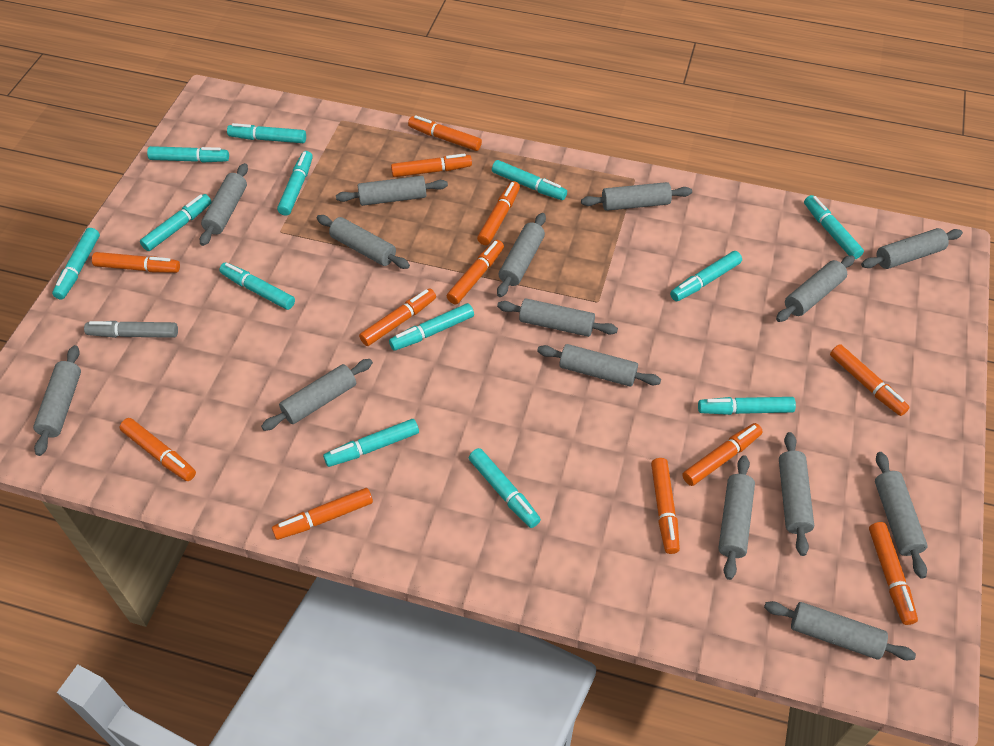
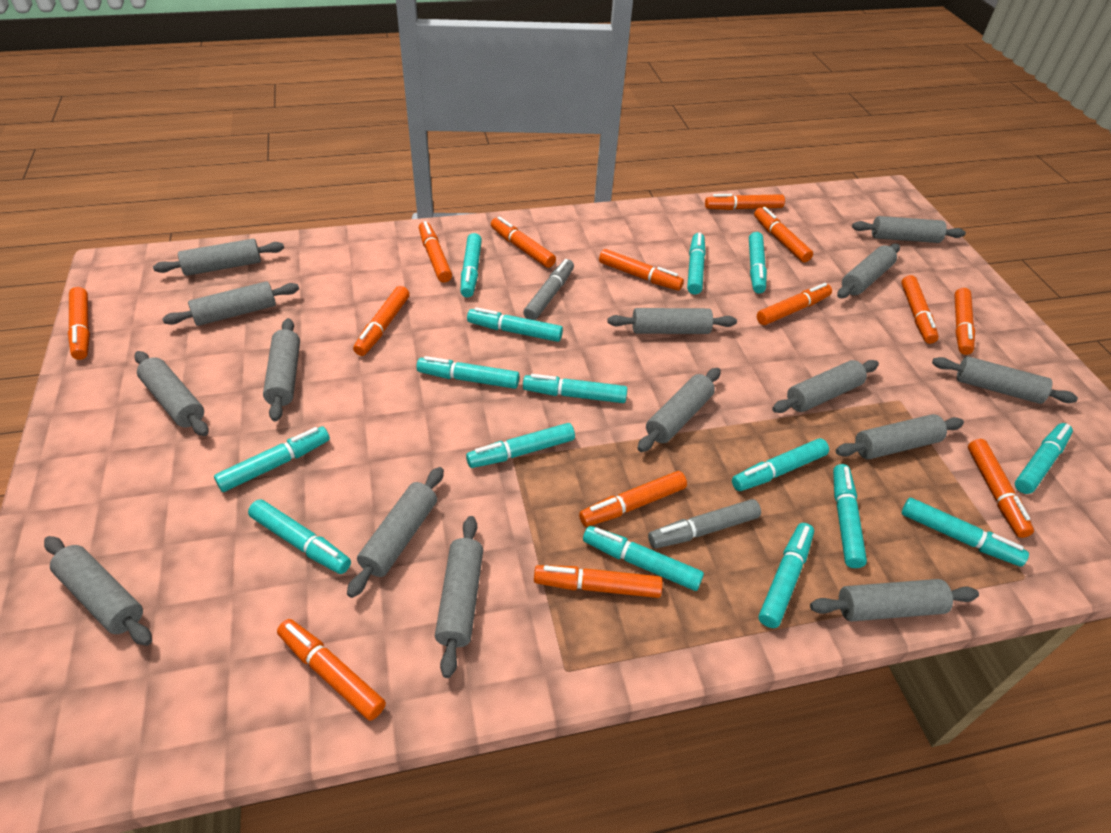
grey marker: [84,321,178,338] = 1 -> [523,259,574,320] [648,499,761,548] = 2
orange marker: [92,252,180,273] [119,418,196,481] [272,488,373,540] [359,288,436,346] [391,153,472,177] [408,115,482,151] [447,240,504,304] [477,181,520,245] [651,458,680,554] [682,423,763,486] [830,344,910,416] [869,522,918,625] = 12 -> [68,287,90,360] [277,619,386,721] [353,286,410,356] [419,221,452,282] [491,216,556,268] [534,565,663,598] [579,471,687,527] [599,249,684,290] [705,194,785,210] [754,207,813,262] [757,283,832,325] [901,275,939,344] [954,288,975,355] [968,439,1034,538] = 14
turquoise marker: [52,228,100,300] [140,194,212,251] [147,146,229,163] [219,262,295,310] [227,123,306,143] [277,151,313,216] [323,419,419,467] [389,303,474,351] [469,448,541,528] [492,160,567,200] [670,251,742,302] [698,397,796,415] [804,195,864,259] = 13 -> [214,427,330,492] [248,499,351,574] [416,356,519,389] [461,233,482,298] [466,423,575,468] [467,307,563,342] [523,374,627,403] [583,526,704,591] [687,232,706,294] [732,438,829,491] [749,232,767,293] [759,523,814,628] [833,464,867,568] [902,498,1029,567] [1015,423,1073,494] = 15

